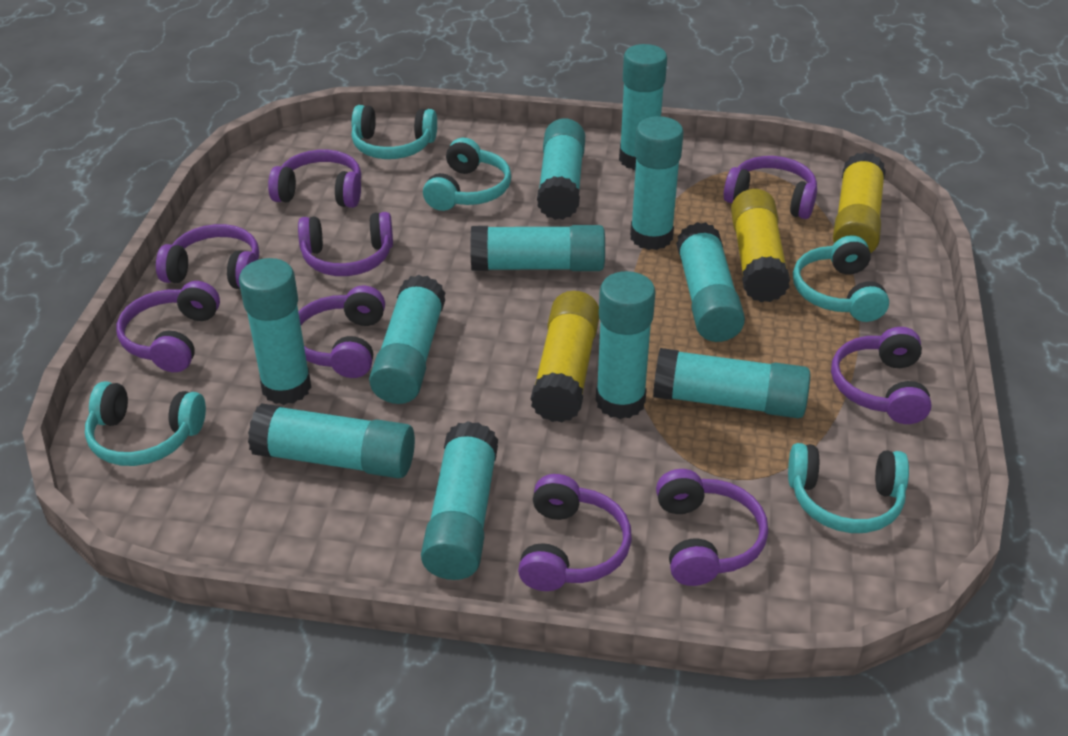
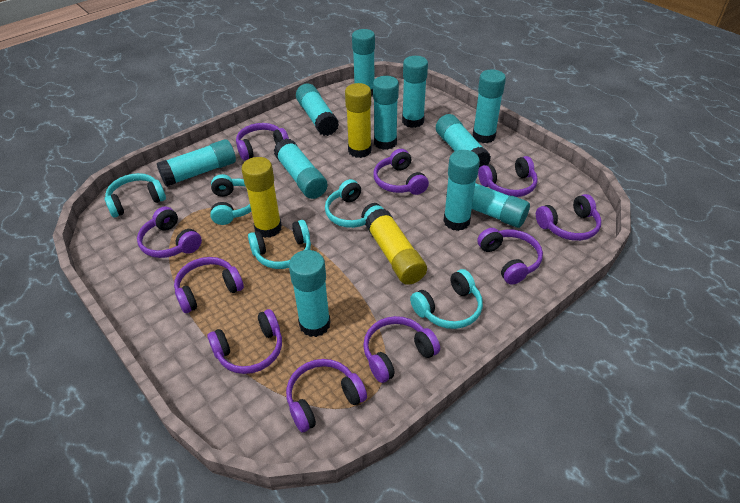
purple headphones: [116,281,220,372] [156,224,259,289] [268,150,361,208] [298,212,393,276] [299,285,385,378] [518,474,632,591] [656,469,768,586] [724,156,817,219] [831,327,932,424] = 9 -> [137,207,202,258] [174,257,244,313] [207,309,282,374] [236,123,289,161] [286,359,367,432] [363,316,440,383] [373,149,429,195] [477,228,543,285] [478,156,538,197] [536,194,601,241] = 10

